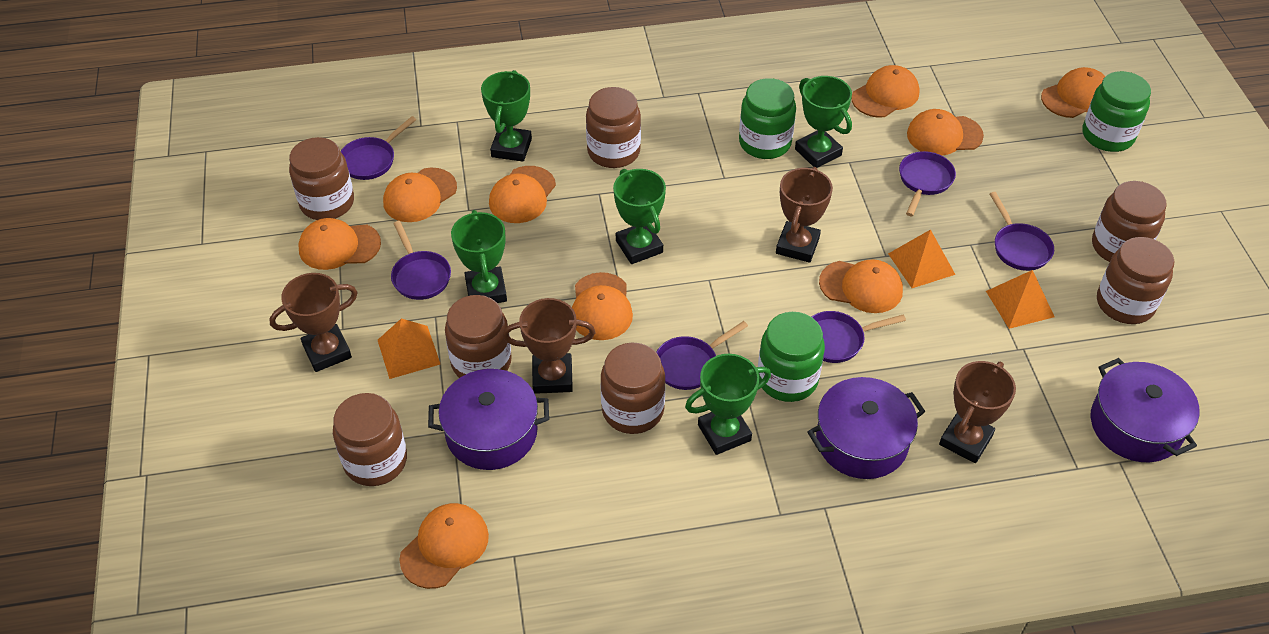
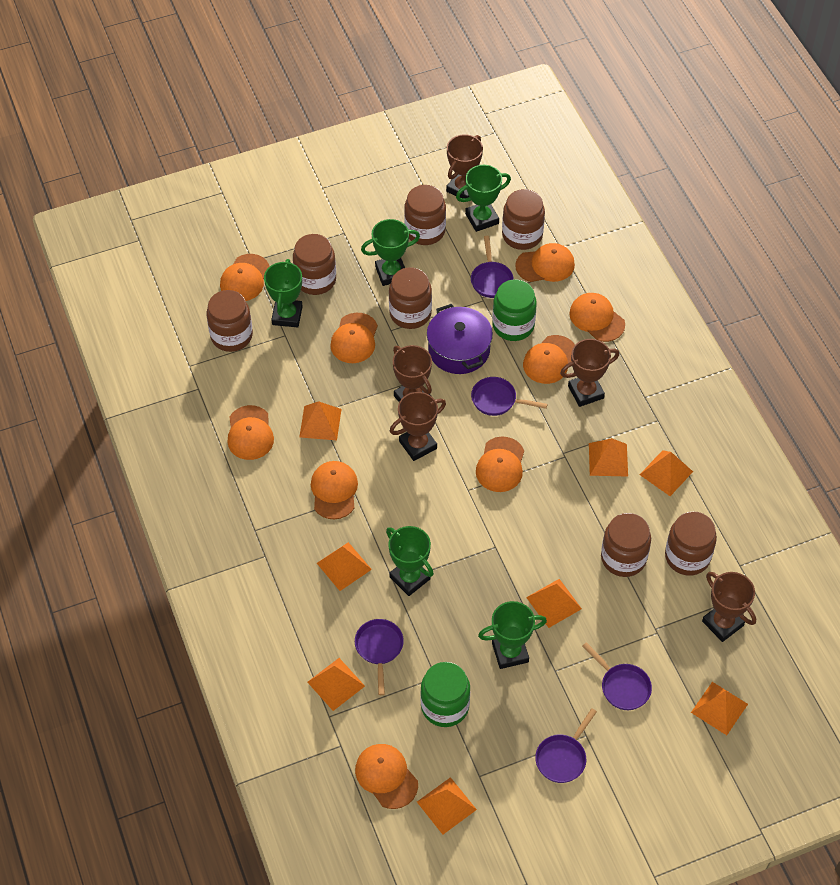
brown trophy: [269,273,358,372] [503,298,595,394] [776,167,833,263] [939,361,1016,463] = 4 -> [390,392,446,461] [393,345,432,402] [446,134,483,198] [560,339,619,407] [702,572,756,642] = 5
green jar: [739,78,796,159] [758,312,825,402] [1083,71,1151,152] = 3 -> [420,662,470,727] [492,279,537,341] = 2
orange pyramid: [378,318,440,379] [888,229,955,288] [986,270,1055,329] = 3 -> [299,401,341,440] [308,658,365,711] [317,542,372,591] [417,777,477,835] [526,579,582,628] [589,438,628,476] [640,450,693,496] [691,682,748,735] = 8
purple pan: [340,116,416,180] [391,221,451,300] [656,321,748,390] [811,311,906,363] [899,151,956,216] [990,192,1054,271] = 6 -> [355,619,404,695] [471,236,514,298] [471,377,548,416] [535,708,597,783] [583,642,652,710] = 5
purple pot: [428,369,549,470] [808,377,926,479] [1091,358,1200,462] = 3 -> [427,304,493,374] = 1

